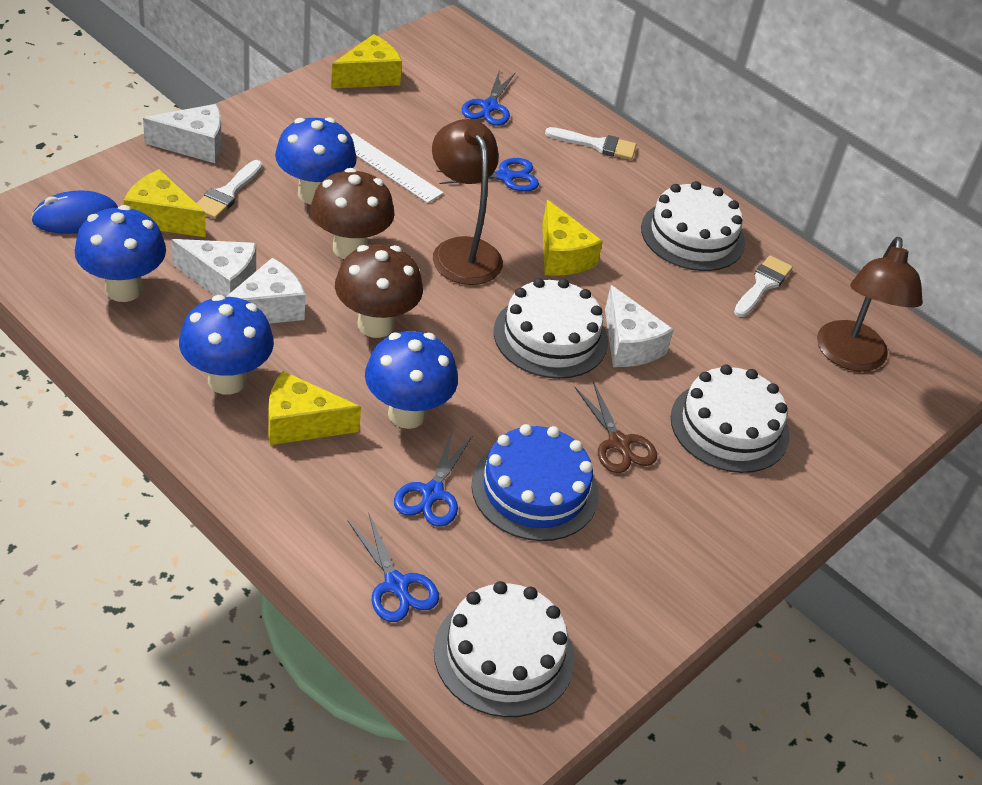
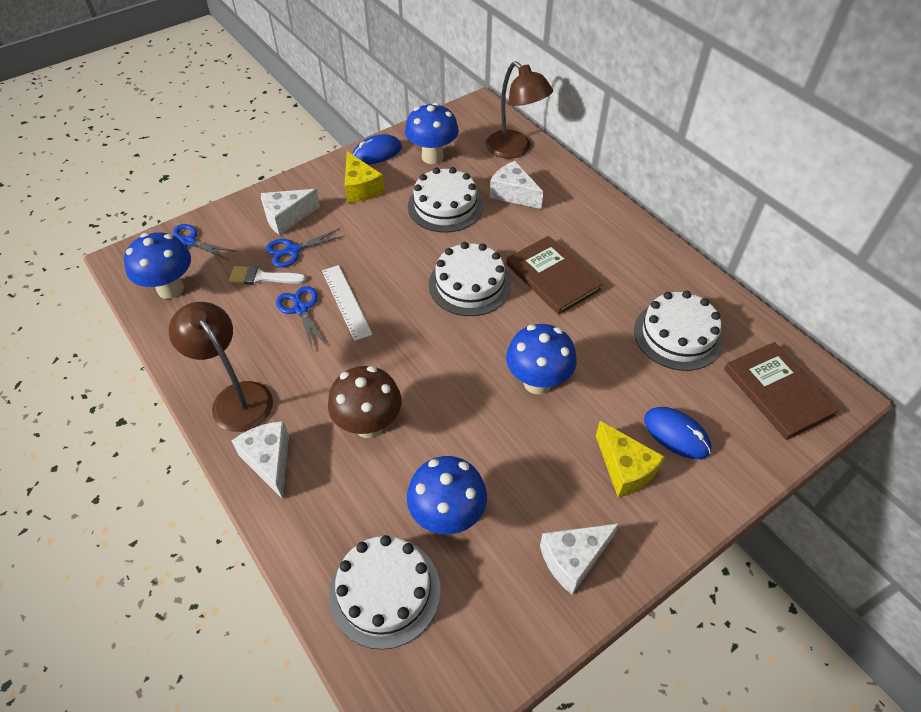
blue cake: [472,424,599,541] = 1 -> none = 0
blue mouse: [31,190,118,234] = 1 -> [352,134,402,164] [644,407,712,459] = 2
blue scissors: [347,512,439,622] [394,432,473,527] [436,158,539,192] [462,70,516,126] = 4 -> [173,224,237,260] [266,228,345,267] [276,286,327,348] = 3
brown book: none = 0 -> [506,236,603,314] [724,342,839,440] = 2
brown mushroom: [310,168,395,259] [335,244,423,338] = 2 -> [328,366,402,438] = 1
brown scissors: [575,381,657,473] = 1 -> none = 0
white brush: [196,160,263,219] [545,127,636,160] [734,255,793,317] = 3 -> [229,266,306,285] = 1
yellow cheese: [124,169,206,237] [268,371,361,445] [331,34,402,89] [542,200,603,276] = 4 -> [345,151,385,203] [596,421,665,498] = 2

